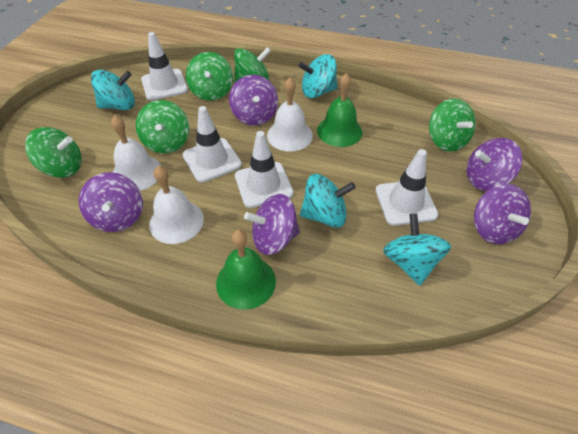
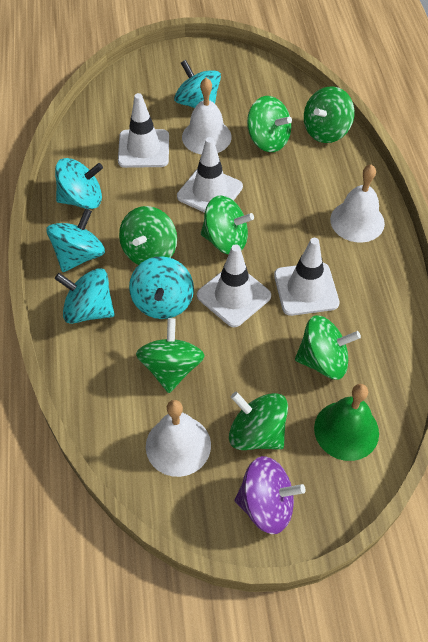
green bell: [216,230,276,310] [317,73,362,147] = 2 -> [314,384,379,461] = 1
green spinning top: [25,127,82,178] [136,100,189,153] [186,52,233,101] [234,47,271,84] [429,98,476,152] = 5 -> [119,206,177,265] [136,318,205,393] [201,196,254,254] [229,392,288,450] [247,96,292,152] [295,315,361,380] [304,86,354,143] = 7
purple spinning top: [79,172,143,232] [229,75,278,126] [244,194,300,255] [467,138,523,191] [474,184,531,244] = 5 -> [235,456,306,534] = 1
turquoise spinning top: [91,70,135,110] [298,54,338,98] [300,174,356,228] [383,214,451,285] = 4 -> [46,208,105,272] [55,158,103,209] [55,268,115,324] [129,256,194,319] [174,60,221,108] = 5

